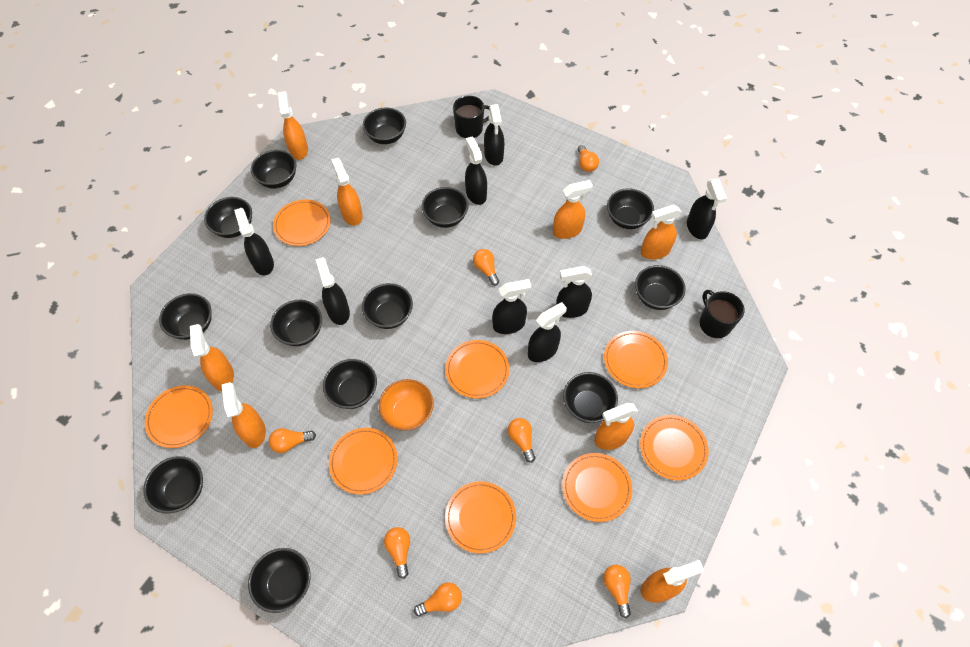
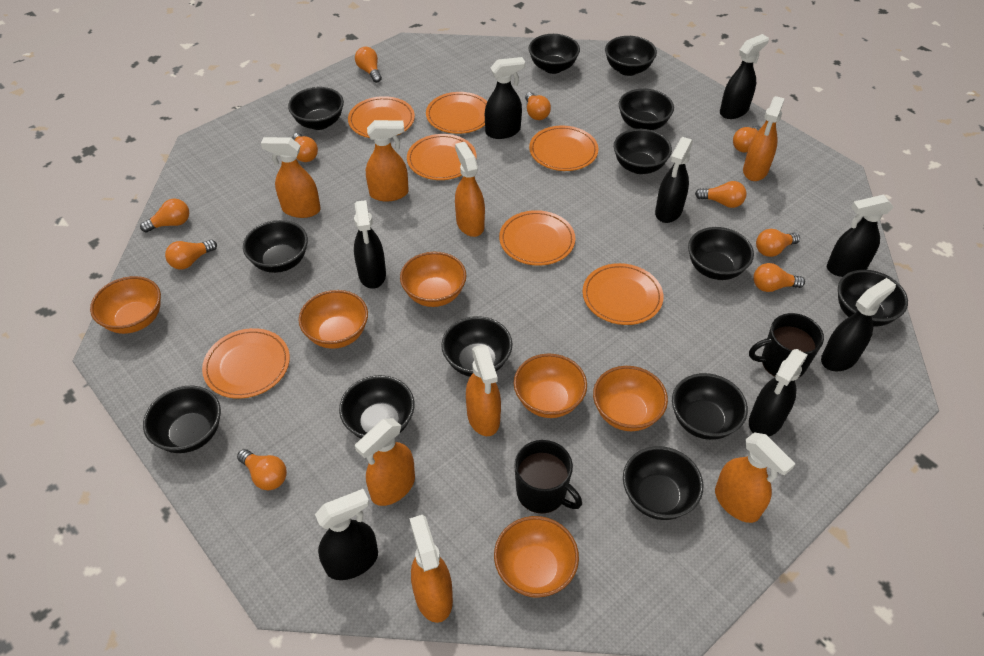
orange bowl: [379,379,434,431] = 1 -> [90,276,161,334] [299,290,368,349] [400,252,467,307] [494,516,579,598] [514,354,587,418] [593,366,668,431] = 6
orange light bulb: [269,428,316,453] [384,527,410,579] [414,582,462,617] [473,249,499,286] [508,418,535,463] [578,145,599,172] [603,565,631,618] = 7 -> [140,199,189,233] [165,240,217,269] [237,449,287,490] [292,133,318,162] [355,47,382,83] [525,92,551,120] [695,181,746,208] [733,125,760,153] [753,263,805,292] [756,229,800,257] = 10
orange plate: [145,385,213,448] [273,199,331,246] [329,428,398,494] [445,340,509,398] [445,481,516,553] [562,453,632,522] [604,331,668,388] [640,415,709,481] = 8 -> [202,328,290,399] [348,96,415,138] [407,134,476,180] [426,92,487,134] [499,210,575,266] [529,126,598,171] [583,263,663,325] = 7

